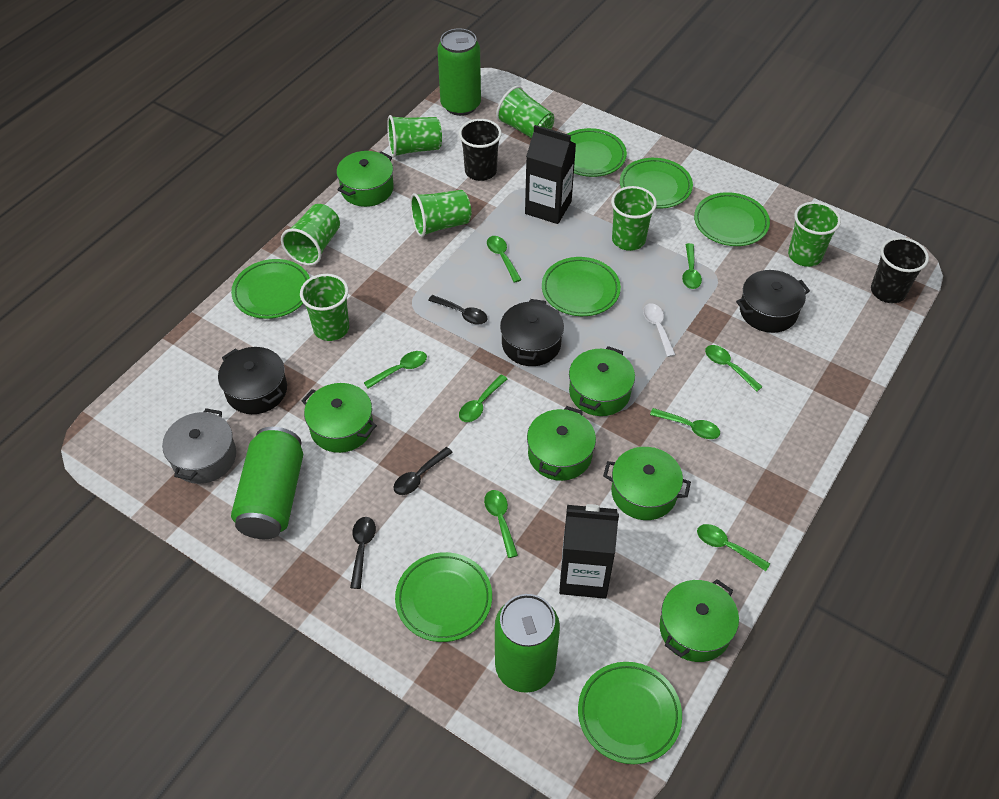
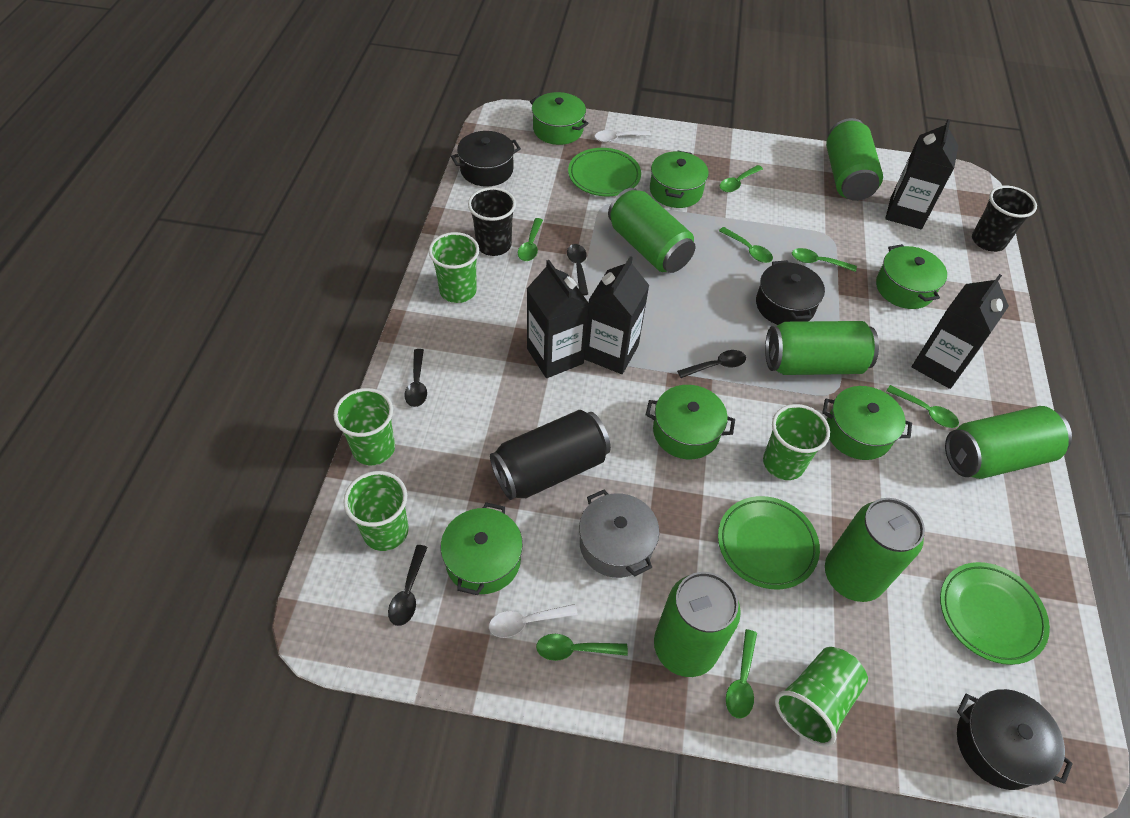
black can: none = 0 -> [490,410,611,500] = 1
black carton: [525,125,576,224] [559,504,619,599] = 2 -> [527,260,590,378] [584,256,649,374] [885,119,958,229] [912,274,1009,389] = 4
black spoon: [350,517,376,589] [393,447,453,495] [428,295,487,325] = 3 -> [388,545,427,626] [404,349,427,407] [567,244,588,296] [677,350,746,378] = 4
green can: [231,427,303,539] [438,28,481,116] [495,594,560,693] = 3 -> [608,188,695,273] [654,572,741,677] [765,321,879,375] [825,498,925,602] [826,118,883,201] [945,406,1072,479] = 6
green cup: [281,204,340,266] [300,274,349,341] [387,115,442,157] [410,190,471,237] [496,86,554,138] [611,186,657,251] [788,202,841,267] = 7 -> [333,388,395,465] [343,471,409,551] [429,232,479,303] [763,404,830,480] [775,647,868,747] = 5
green plate: [231,259,310,319] [395,552,492,642] [542,257,621,316] [568,128,627,177] [578,662,682,764] [620,158,693,209] [694,192,770,246] = 7 -> [568,148,641,196] [718,496,820,589] [940,562,1050,665] = 3
green spoon: [364,351,427,389] [459,375,507,422] [484,490,518,558] [487,236,522,283] [650,408,720,439] [682,243,702,289] [697,524,770,571] [705,345,763,391] = 8 -> [518,218,543,261] [536,634,628,661] [719,227,773,263] [720,165,763,192] [726,629,757,719] [792,248,857,272] [886,385,959,428] = 7
white spoon: [643,303,676,357] = 1 -> [489,604,578,638] [595,130,651,142] = 2

